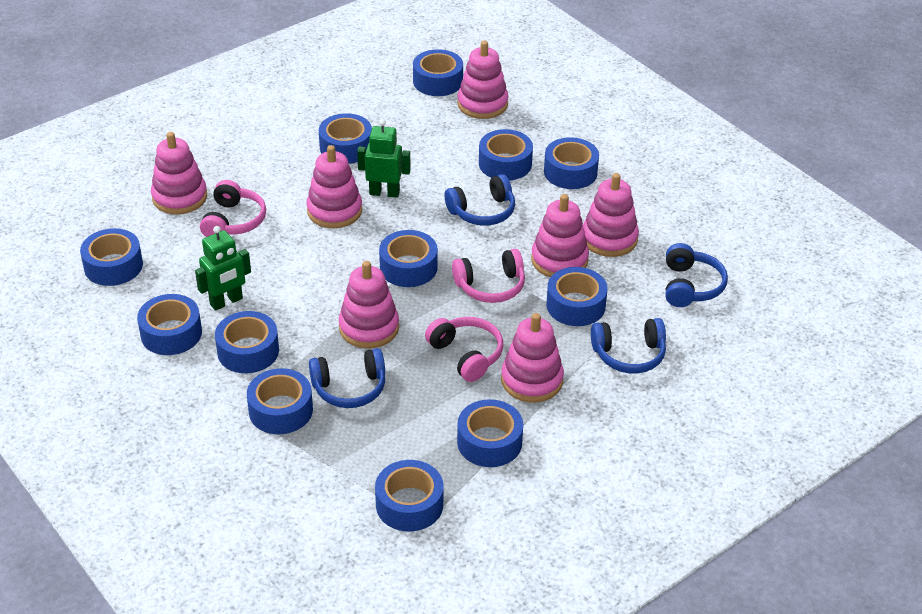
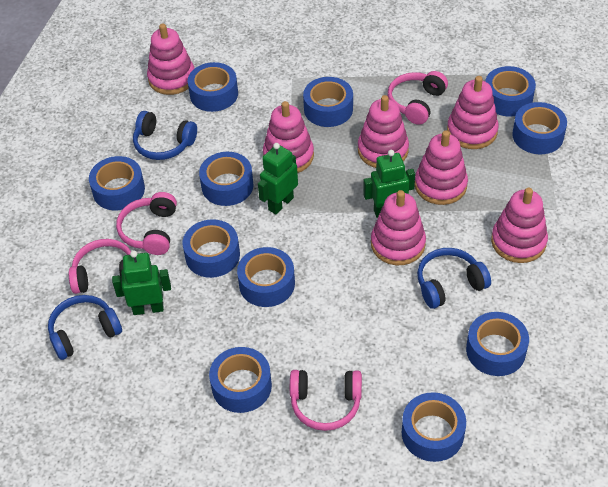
blue headphones: [309,348,385,408] [445,174,515,226] [591,318,666,374] [665,243,728,307] = 4 -> [48,295,122,360] [133,111,197,160] [417,248,491,309] = 3
blue tape: [80,228,143,286] [137,294,202,355] [215,311,279,373] [247,368,313,434] [319,113,372,164] [375,460,443,532] [379,230,438,287] [413,49,463,96] [457,399,523,467] [479,129,533,181] [544,137,599,189] [546,267,607,326] = 12 -> [89,156,145,210] [183,219,240,278] [188,62,238,112] [199,152,254,206] [209,347,272,413] [237,247,295,307] [303,77,353,127] [402,392,466,462] [466,312,529,376] [485,66,536,116] [512,102,567,154] = 11
green robot: [195,226,251,311] [357,119,411,198] = 2 -> [112,250,171,315] [258,143,298,214] [363,150,415,218] = 3
pink headphones: [200,180,266,237] [425,317,503,382] [452,249,525,303] = 3 -> [69,239,131,294] [116,192,177,255] [290,370,362,431] [388,71,448,125] = 4

